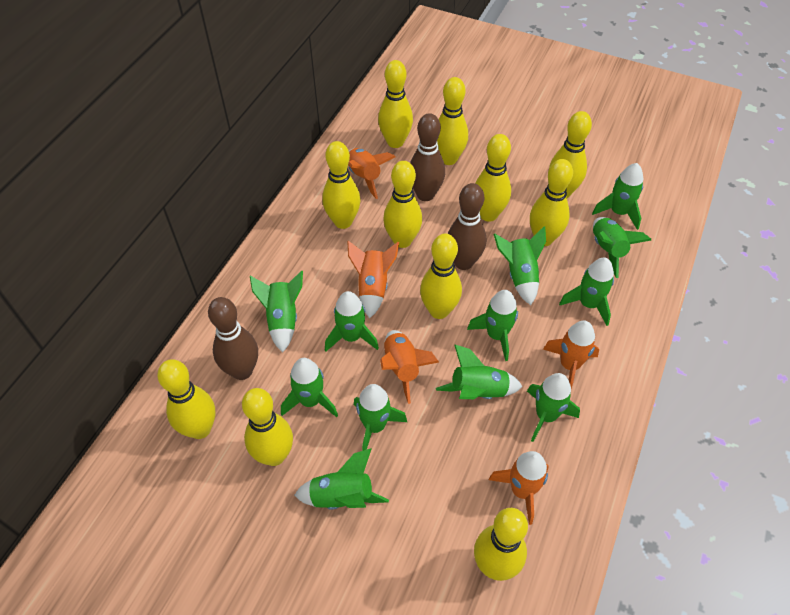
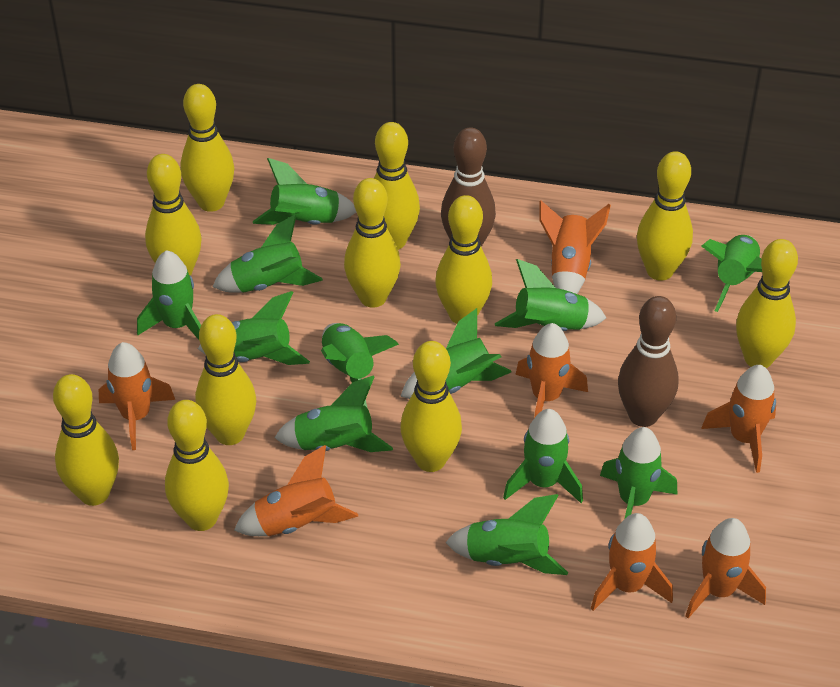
brown bowling pin: [208,297,258,380] [410,113,445,201] [448,183,486,270] = 3 -> [441,127,496,247] [618,296,679,427] = 2
orange rocket: [347,241,399,318] [348,148,396,199] [380,330,439,404] [489,451,549,525] [543,321,599,388] = 5 -> [99,342,175,450] [234,445,358,536] [515,323,588,418] [539,200,611,294] [591,513,673,611] [685,518,766,618] [701,365,776,473] = 7

